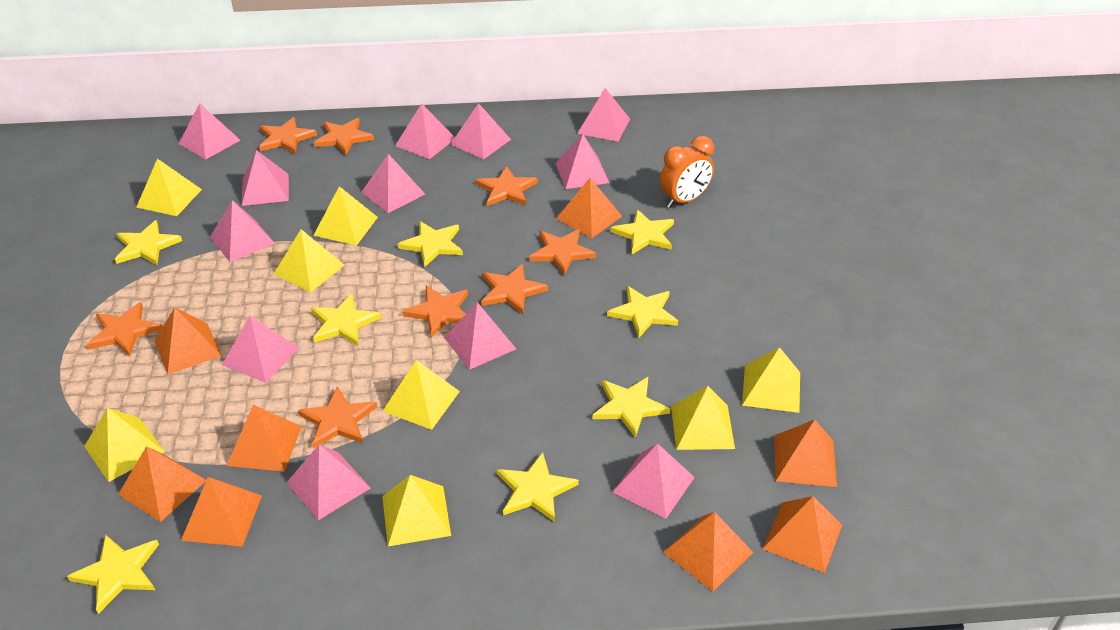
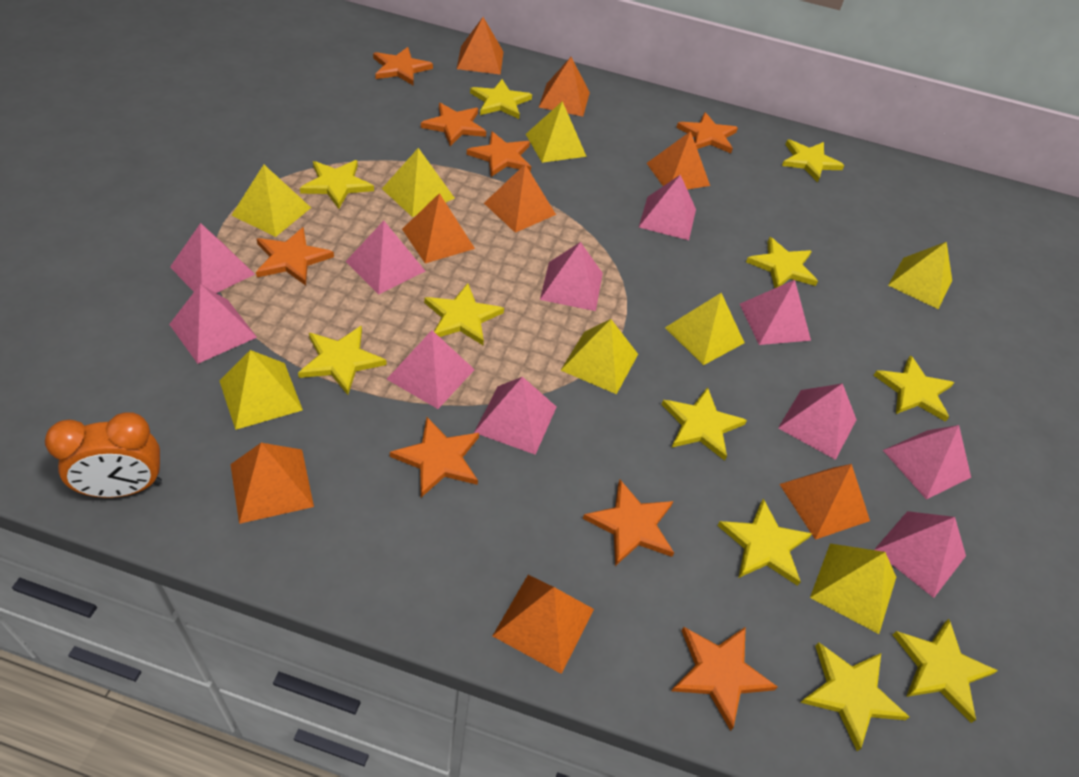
pink pyramid: [179,103,241,160] [210,200,275,262] [222,315,299,383] [242,150,289,206] [286,444,371,520] [361,154,425,213] [395,103,455,159] [444,302,516,370] [450,103,511,160] [555,134,609,189] [577,88,630,142] [613,443,695,519] = 12 -> [169,284,257,364] [170,223,255,293] [345,221,425,295] [387,330,475,409] [474,377,557,455] [540,242,603,311] [639,175,696,240] [740,280,811,345] [778,383,857,460] [874,511,966,598] [883,425,971,499] = 11
yellow star: [67,534,159,614] [115,220,182,265] [311,294,381,346] [398,221,463,267] [497,452,579,522] [593,377,670,438] [607,286,678,338] [611,209,674,254] = 8 -> [298,326,387,395] [300,160,374,209] [424,283,504,345] [470,79,532,119] [661,387,747,461] [717,499,812,586] [746,237,818,288] [782,140,845,182] [800,642,909,751] [873,355,954,422] [893,619,998,723] = 11

